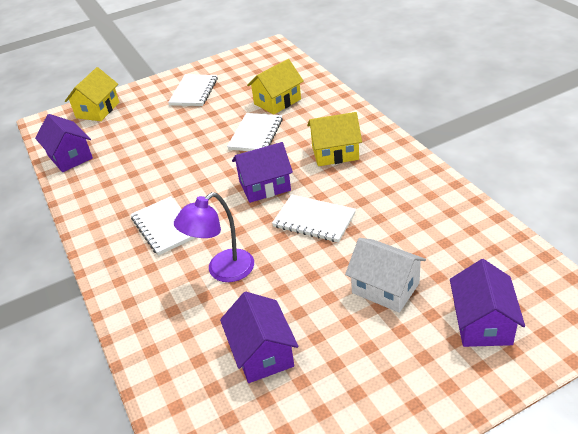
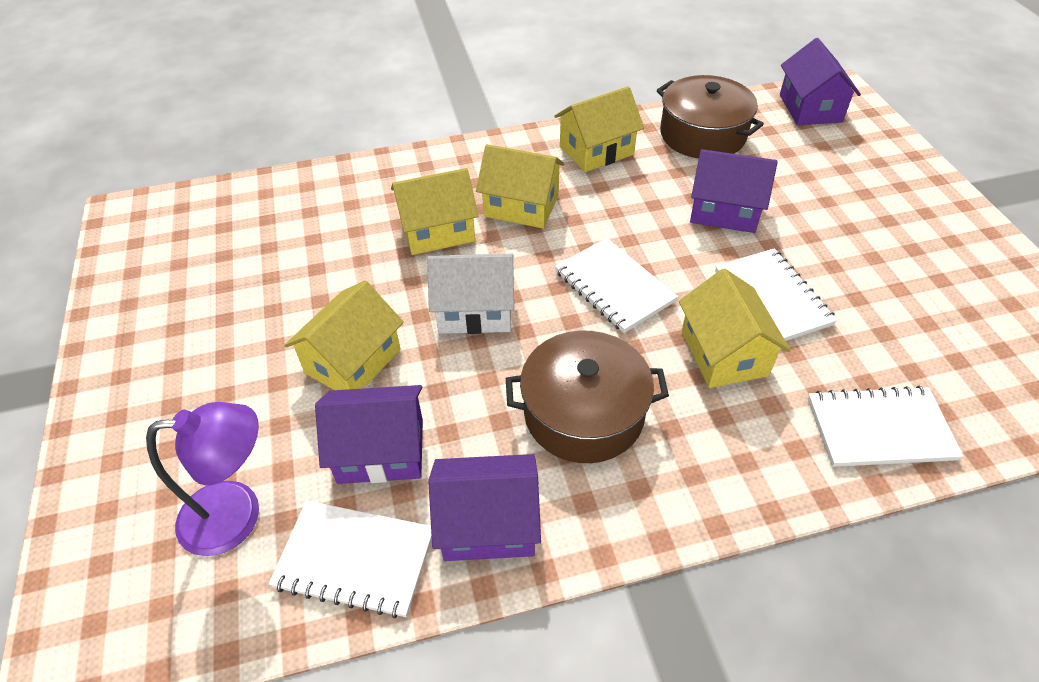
brown pot: none = 0 -> [506,331,669,463] [657,75,764,158] = 2
yellow house: [65,67,119,121] [247,59,304,115] [307,112,362,166] = 3 -> [284,280,404,390] [391,168,479,255] [476,144,565,229] [554,86,644,172] [679,268,791,388] = 5

